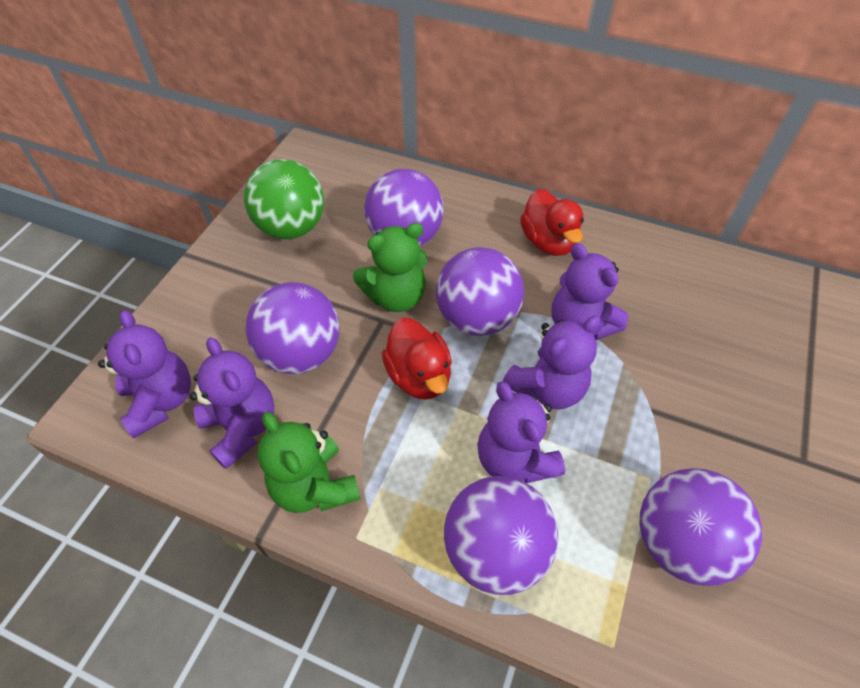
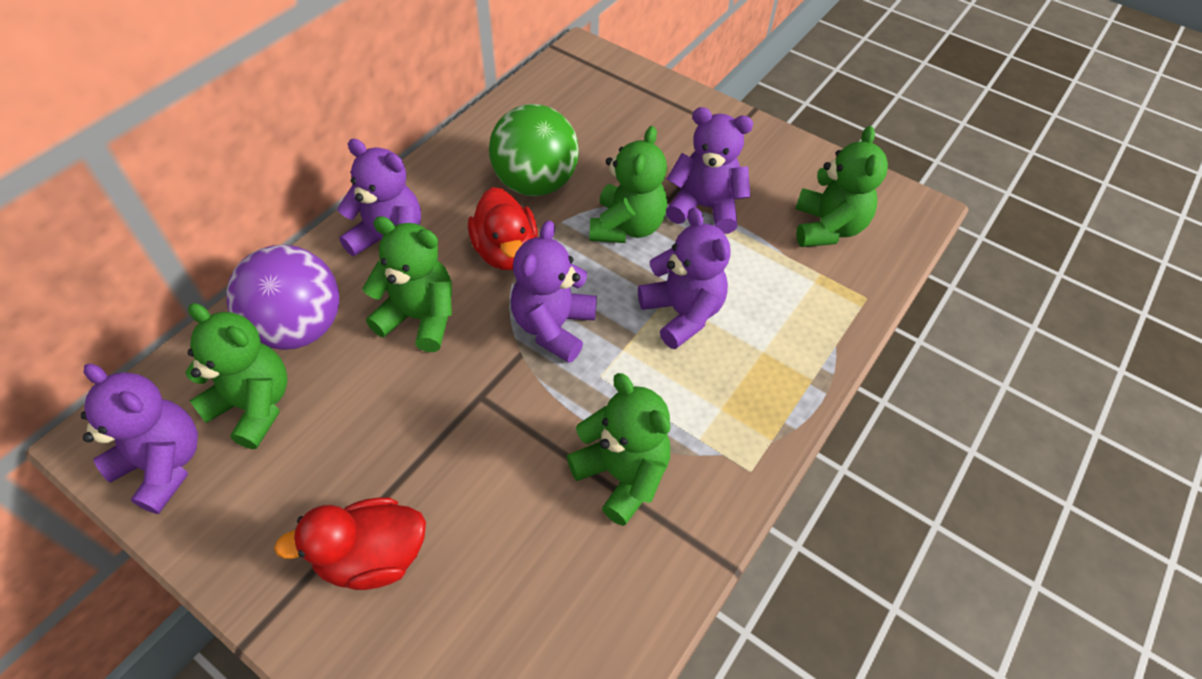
green teddy bear: [258,412,360,513] [353,223,427,312] = 2 -> [185,303,288,449] [362,216,452,352] [567,373,670,526] [589,126,667,243] [795,126,888,247] = 5
purple ball: [245,282,340,374] [364,169,444,246] [436,247,524,336] [444,476,558,595] [639,468,762,586] = 5 -> [226,245,339,350] = 1

